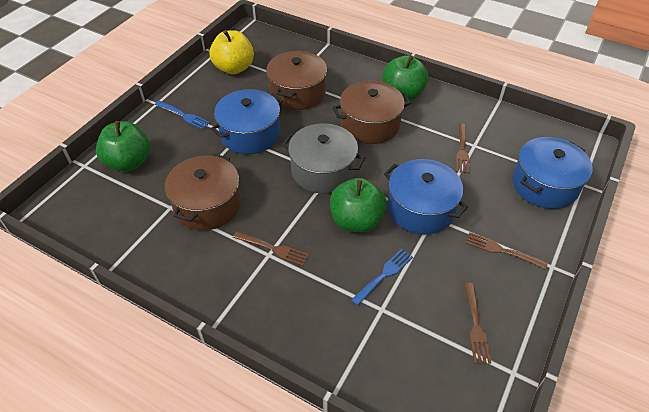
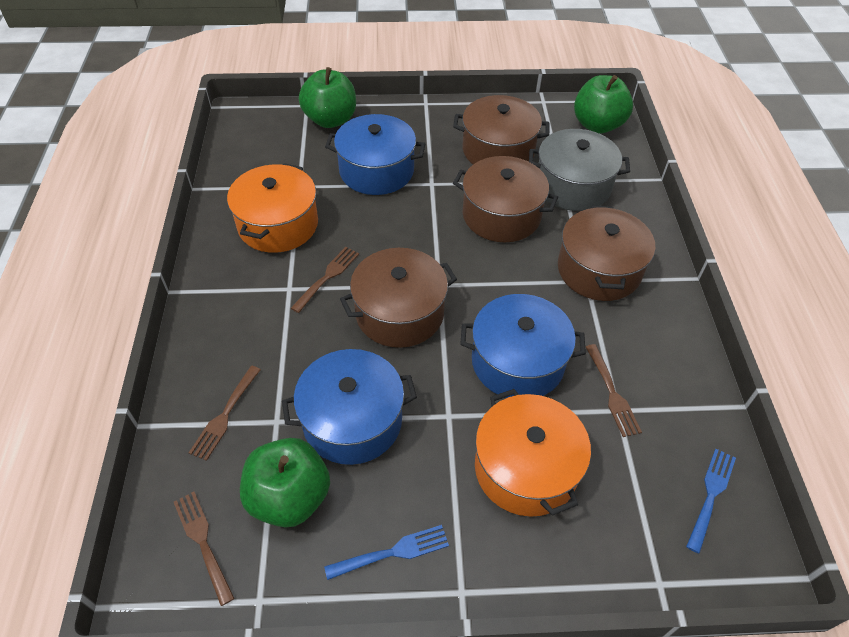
brown pot: [165,154,241,230] [266,51,327,110] [333,81,411,144] = 3 -> [340,248,457,348] [453,95,550,164] [453,156,558,242] [558,206,655,301] = 4
orange pot: none = 0 -> [227,163,318,253] [475,389,591,517] = 2
yellow apple: [209,30,254,74] = 1 -> none = 0

